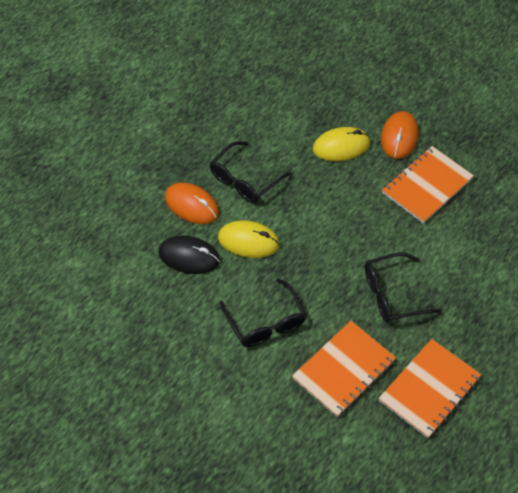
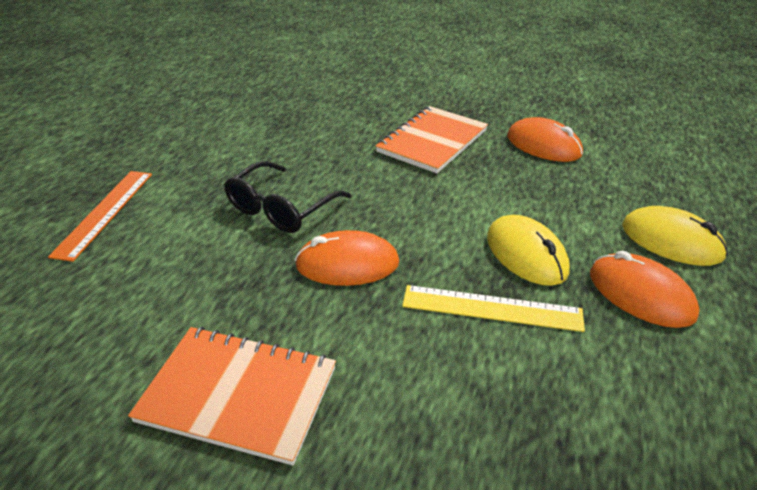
black glasses: [210,141,291,203] [220,278,306,347] [365,252,442,322] = 3 -> [224,161,351,233] = 1
black mouse: [158,236,220,274] = 1 -> none = 0
orange mouse: [165,182,219,224] [381,111,419,159] = 2 -> [295,230,399,286] [507,117,583,162] [590,250,700,328] = 3
orange notebook: [292,321,396,417] [379,339,481,438] [382,146,474,224] = 3 -> [128,327,336,466] [376,106,488,173] = 2
orange ruler: none = 0 -> [48,171,152,262] = 1
yellow ruler: none = 0 -> [402,285,585,332] = 1

